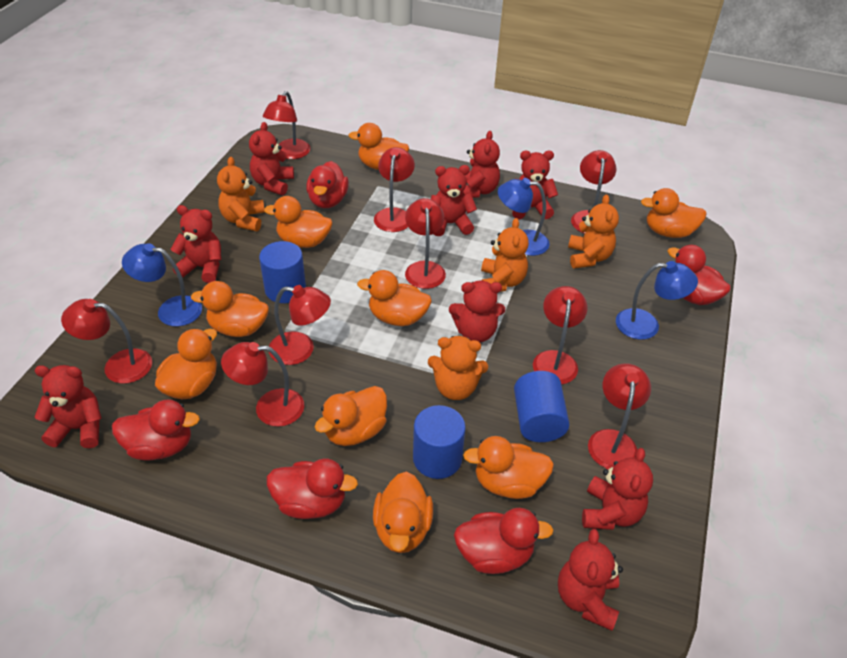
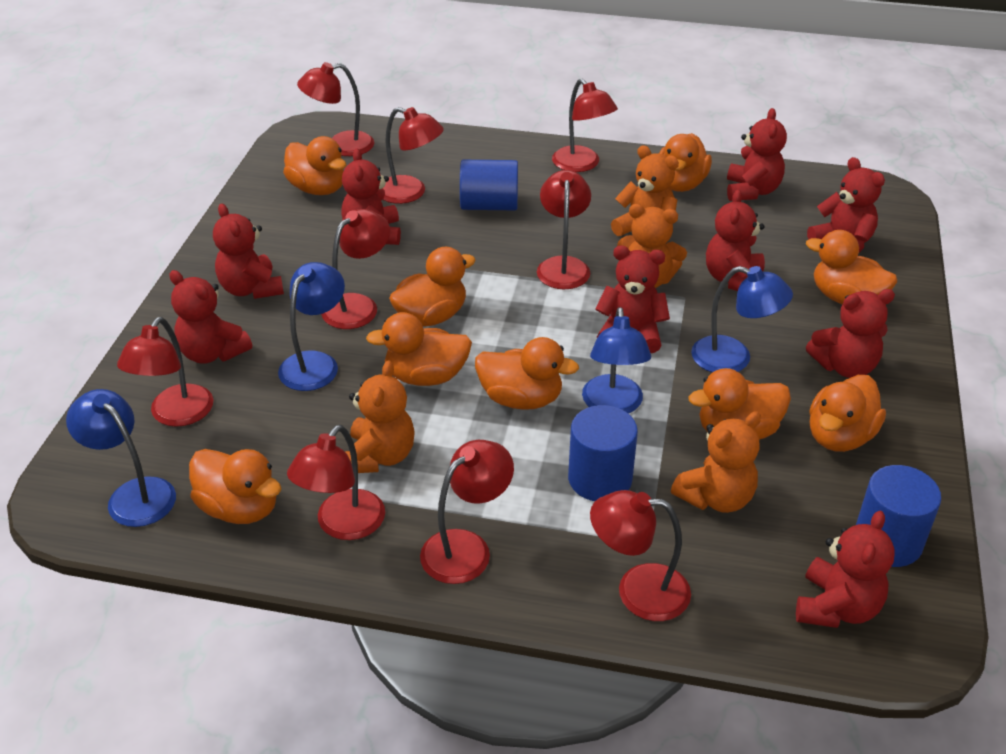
blue lamp: [122,243,202,326] [498,178,550,256] [616,261,698,340] = 3 -> [66,389,176,527] [278,262,345,391] [582,307,651,414] [691,266,793,373] = 4
red duck: [112,399,200,461] [267,458,358,519] [306,161,349,208] [454,508,554,574] [667,245,731,305] = 5 -> none = 0

